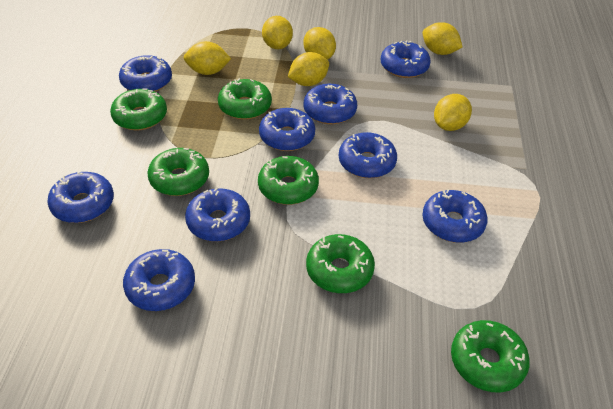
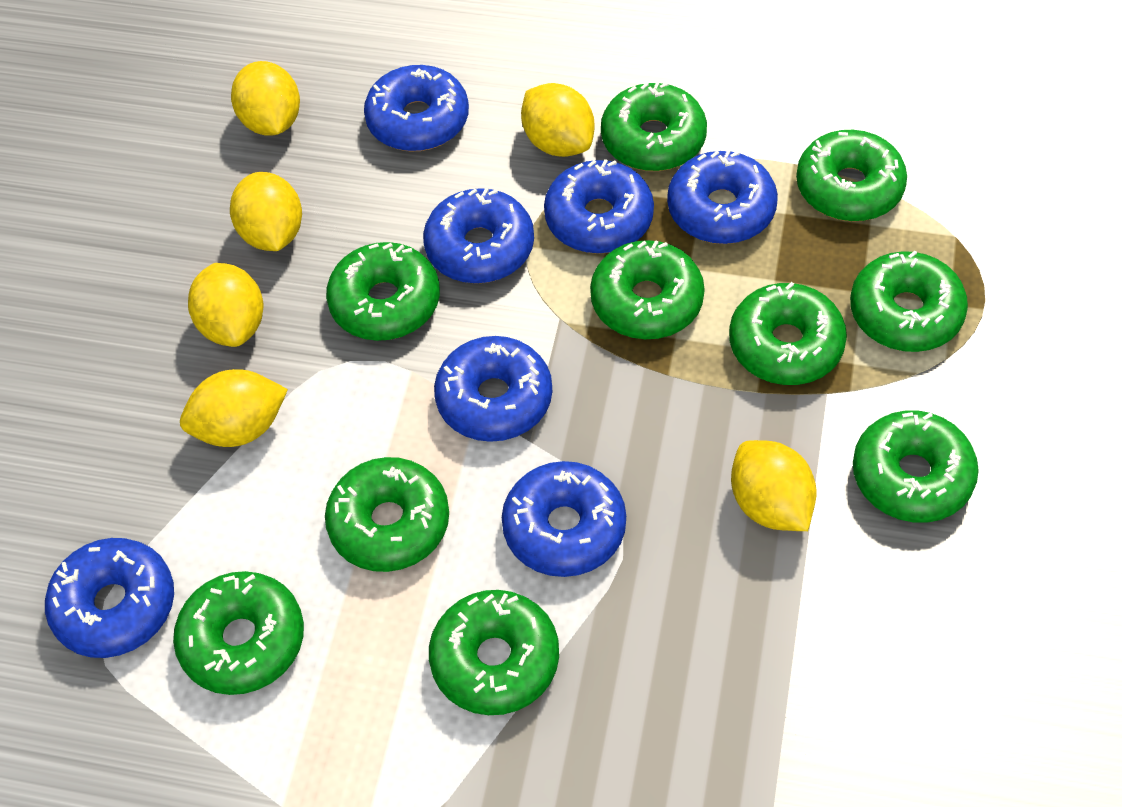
blue donut: [47,172,114,223] [119,55,172,92] [123,249,195,311] [185,187,250,242] [259,108,315,151] [304,84,357,124] [339,132,397,178] [381,40,431,78] [422,189,488,243] = 9 -> [45,538,174,658] [364,65,469,151] [423,188,534,284] [434,336,552,442] [502,461,626,577] [544,159,654,254] [667,150,778,244] = 7
green donut: [110,88,167,130] [147,148,209,196] [218,78,272,120] [258,156,319,205] [306,234,375,293] [451,320,530,392] = 6 -> [173,571,304,695] [325,457,449,572] [326,242,440,341] [429,590,559,715] [590,240,705,339] [601,81,707,171] [729,282,847,385] [796,130,907,222] [850,250,968,352] [853,410,979,523] = 10

